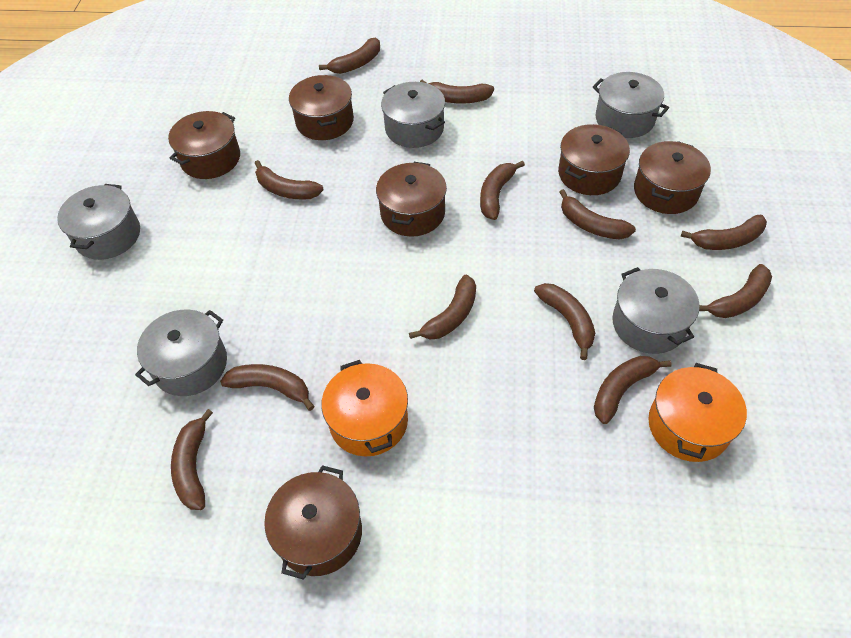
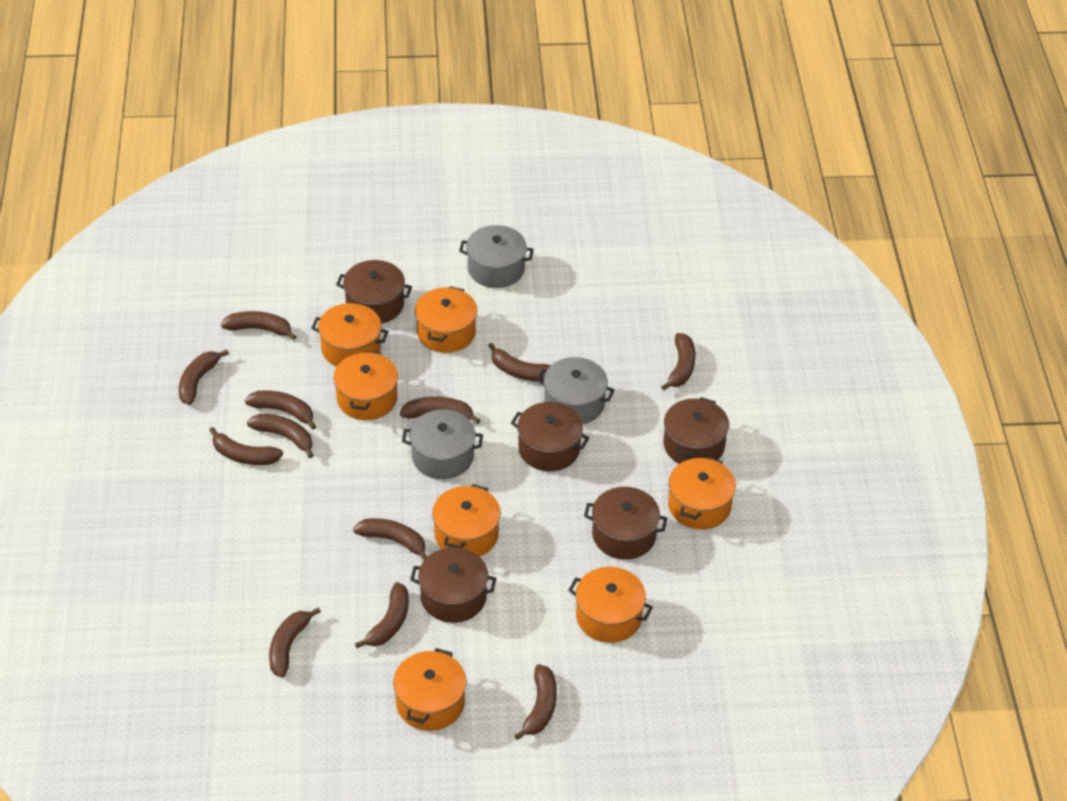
brown pot: [168,111,240,179] [264,465,362,580] [289,75,354,140] [376,162,447,237] [558,124,630,195] [634,141,711,214] = 6 -> [336,260,412,324] [410,547,497,623] [511,402,589,471] [584,487,668,560] [663,397,729,464] = 5
grey pot: [57,184,140,260] [135,309,227,396] [381,82,445,148] [593,72,669,138] [612,267,700,354] = 5 -> [402,409,483,479] [459,225,534,288] [536,357,615,424] = 3
orange pot: [321,360,408,457] [648,363,747,462] = 2 -> [311,303,389,367] [333,351,398,420] [393,648,466,731] [415,286,477,353] [432,484,501,557] [568,567,653,643] [668,457,736,530] = 7

